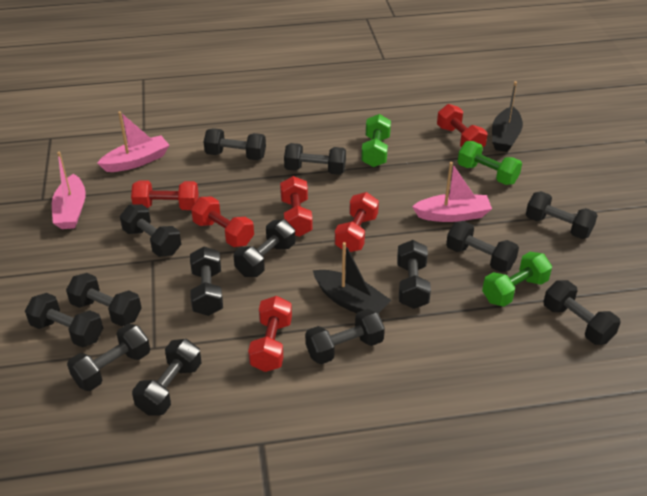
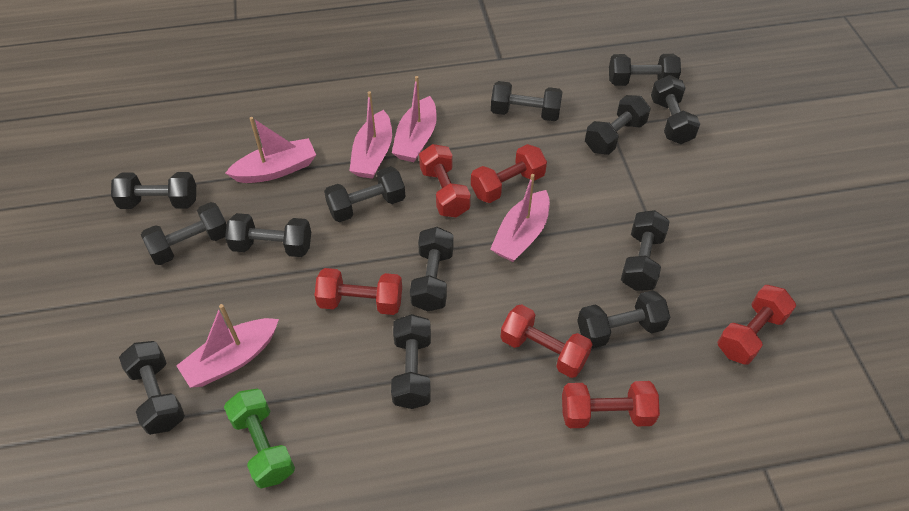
black boat: [313,242,391,314] [492,81,523,152] = 2 -> none = 0
black dumbbell: [25,293,103,348] [66,273,142,326] [67,324,150,391] [120,204,181,257] [132,339,201,416] [190,246,223,316] [204,128,266,160] [234,219,295,277] [284,143,346,175] [305,309,385,364] [397,240,431,309] [446,221,519,272] [526,191,598,239] [543,280,621,345] = 14 -> [111,172,196,209] [119,341,185,435] [141,202,227,265] [225,213,311,257] [324,166,405,222] [391,314,431,409] [410,227,454,311] [491,81,563,121] [577,290,670,348] [585,95,650,155] [609,54,681,86] [621,210,670,291] [651,75,700,144] = 13
green dumbbell: [361,114,391,167] [458,141,522,185] [482,252,552,307] = 3 -> [224,389,295,489] = 1
pink boat: [52,152,86,229] [97,111,169,172] [412,162,492,222] = 3 -> [176,304,279,388] [225,117,316,183] [349,91,392,179] [392,76,437,162] [490,174,550,262] = 5

